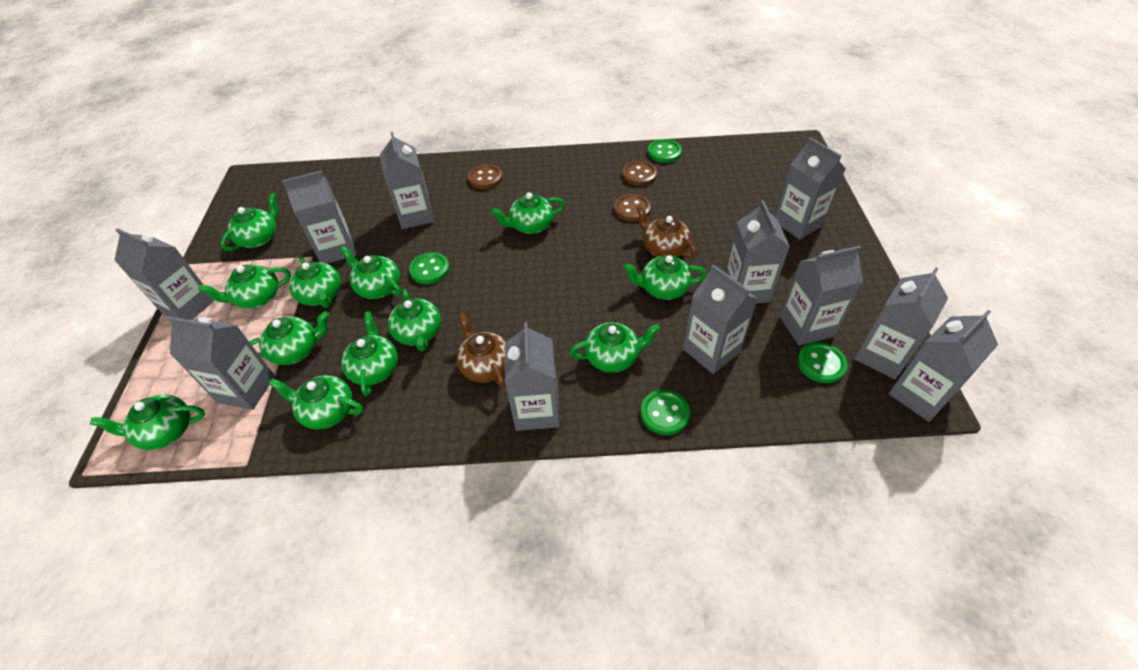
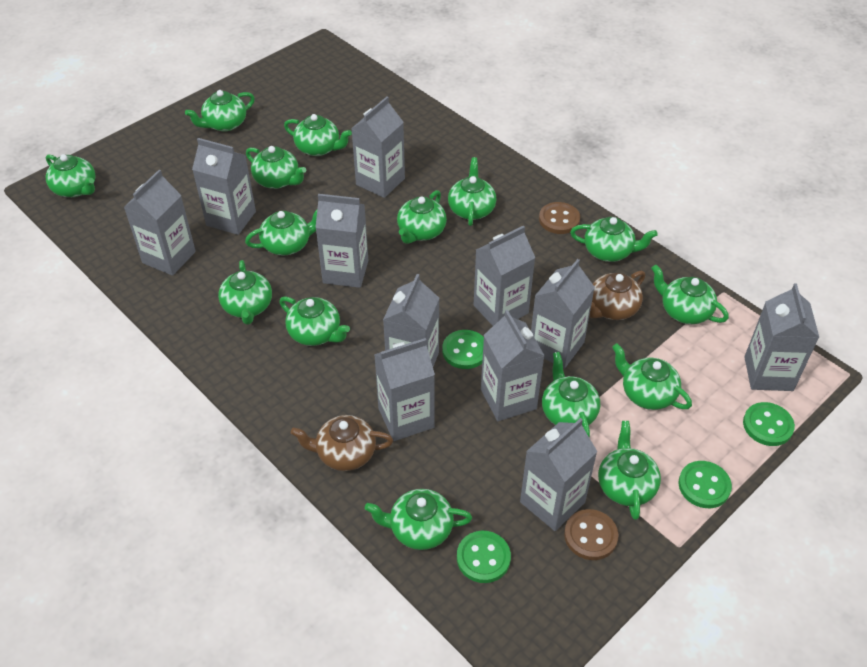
brown button: [468,164,503,189] [614,194,651,222] [622,161,657,186] = 3 -> [539,202,580,234] [564,509,618,560] = 2
green teapot: [90,395,205,450] [198,265,291,309] [221,193,279,251] [249,311,329,365] [269,375,363,429] [289,256,341,308] [340,246,402,299] [341,312,398,396] [388,289,441,351] [491,192,565,234] [569,322,660,372] [623,255,707,300] = 12 -> [46,154,96,197] [185,90,255,131] [218,260,272,325] [245,210,317,255] [246,146,306,189] [279,296,350,346] [284,114,352,156] [365,489,472,550] [397,190,447,244] [448,157,497,226] [542,352,600,437] [570,217,658,262] [598,421,661,520] [612,343,692,410] [651,265,729,324] = 15

